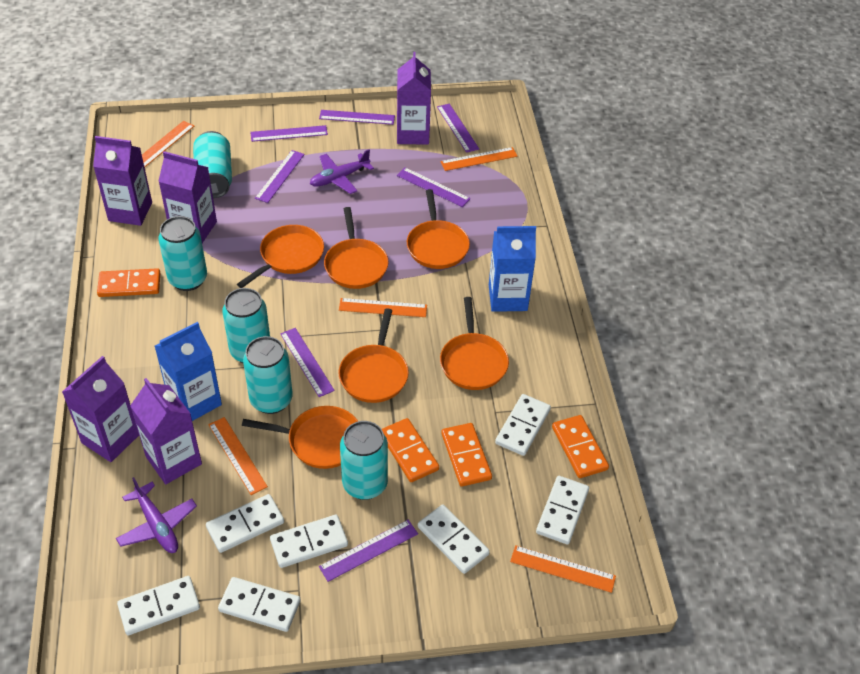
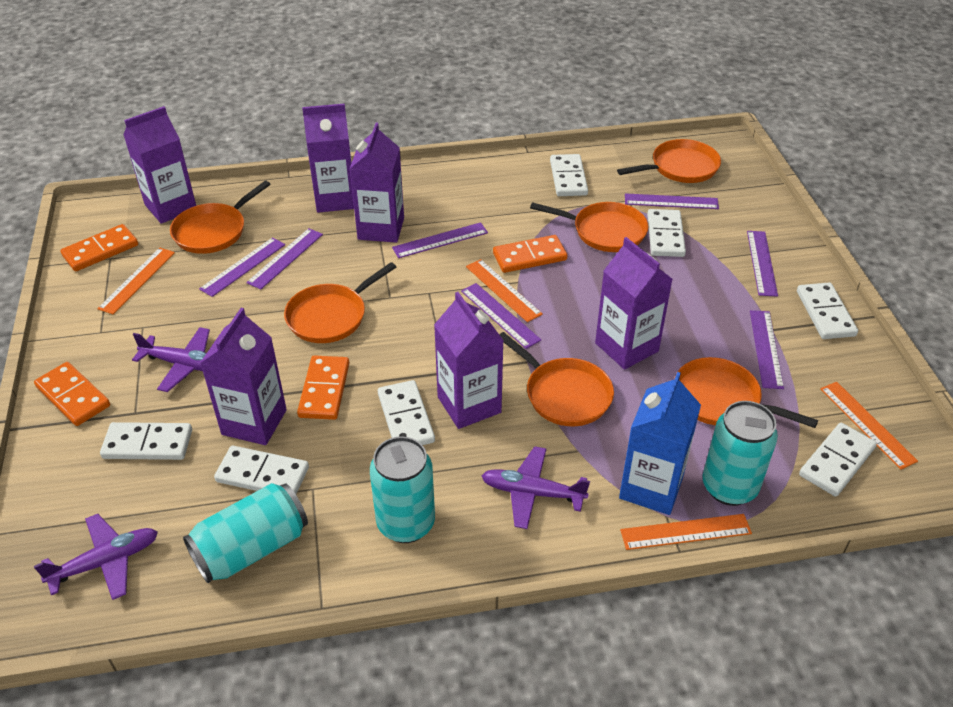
blue carton: [155,322,222,421] [489,226,536,312] = 2 -> [619,372,701,515] = 1
orange ruler: [142,121,194,167] [208,417,268,495] [339,298,427,317] [441,147,518,171] [510,545,616,593] = 5 -> [97,248,175,314] [466,259,543,322] [620,514,752,550] [820,382,918,469] = 4
purple carton: [62,356,139,462] [93,136,152,226] [130,378,202,484] [158,151,217,243] [397,52,431,144] = 5 -> [123,106,196,224] [200,308,287,445] [302,103,354,213] [350,123,404,243] [434,292,504,429] [595,237,673,370] = 6
purple plane: [116,477,197,553] [310,149,374,194] = 2 -> [34,514,158,600] [132,327,210,392] [482,446,590,529] = 3
turquoise can: [159,216,207,291] [193,131,232,198] [222,288,270,363] [243,336,293,414] [340,421,388,500] = 5 -> [183,483,308,583] [370,437,435,543] [703,401,778,506] = 3

